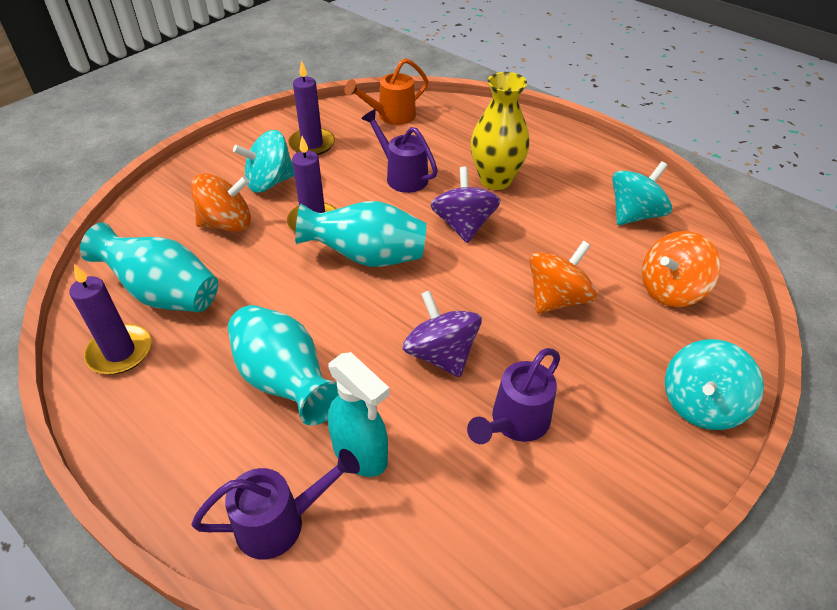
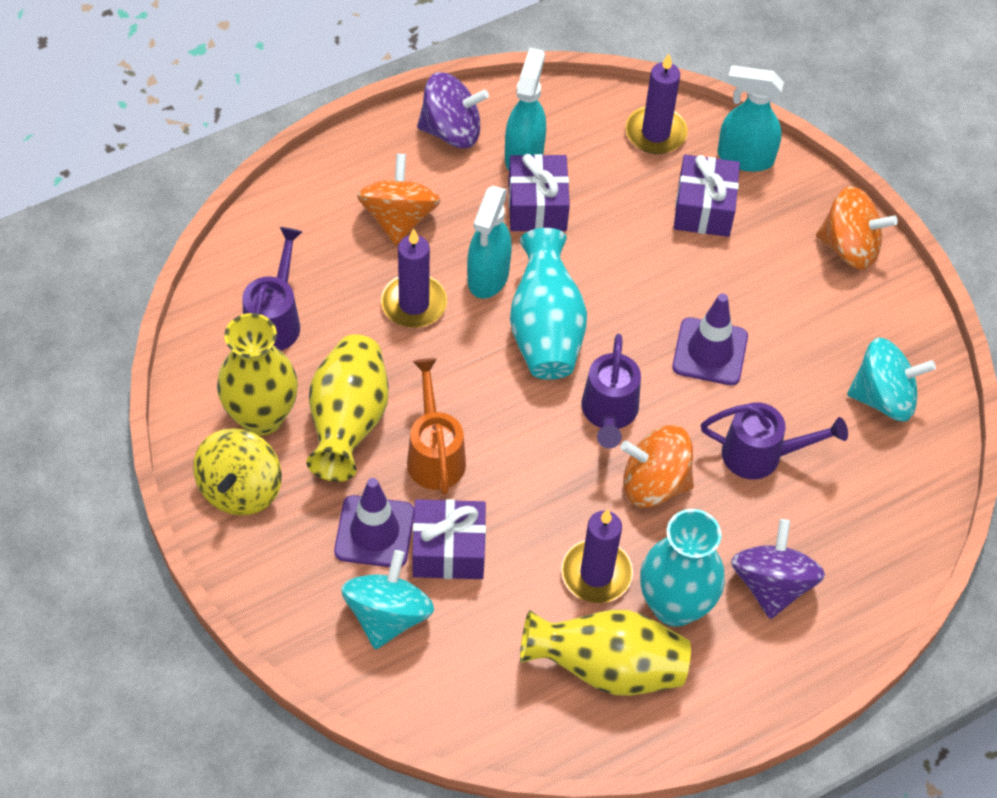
purple gift: none = 0 -> [412,499,486,579] [508,154,570,231] [674,155,740,237] = 3
purple traffic cone: none = 0 -> [334,478,414,567] [672,293,748,385] = 2
turquoise spinning top: [233,130,294,193] [612,161,672,225] [665,339,764,430] = 3 -> [341,550,434,649] [847,338,936,422] = 2
turquoise spray bottle: [328,352,390,477] = 1 -> [467,186,512,299] [505,48,546,170] [718,65,784,172] = 3
turquoise vase: [80,222,218,312] [228,305,339,426] [295,201,426,267] = 3 -> [510,228,587,380] [640,509,725,627] = 2
yellow spinning top: none = 0 -> [193,428,282,516] = 1
yellow vase: [471,72,530,190] = 1 -> [217,313,298,436] [306,334,389,482] [520,610,691,696] = 3

